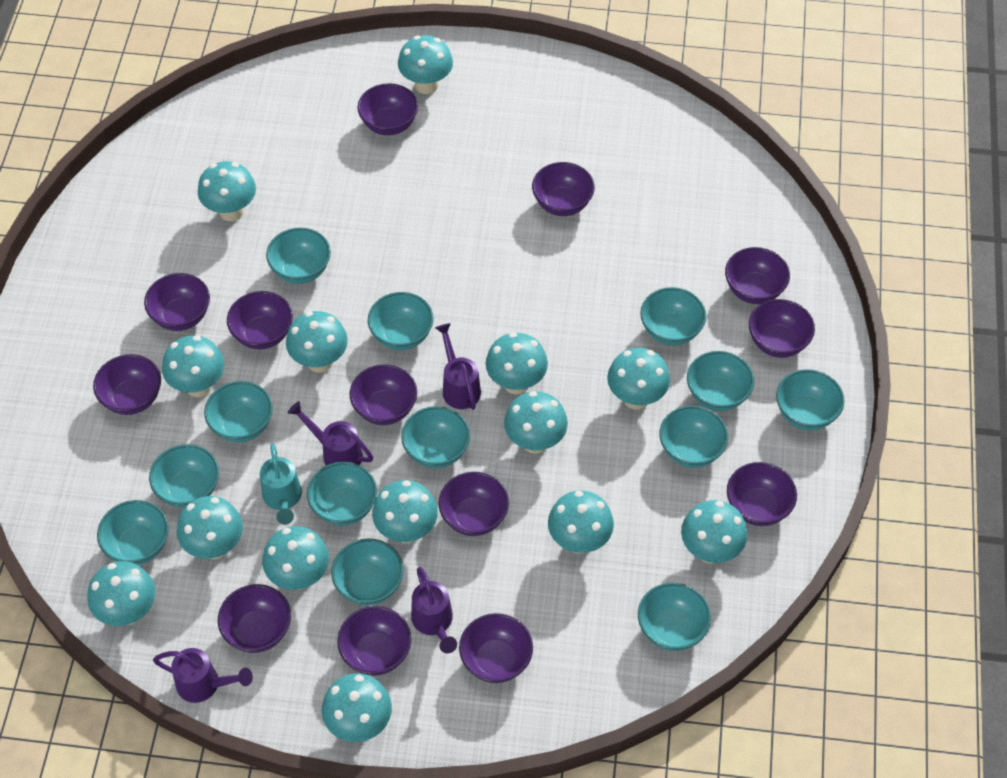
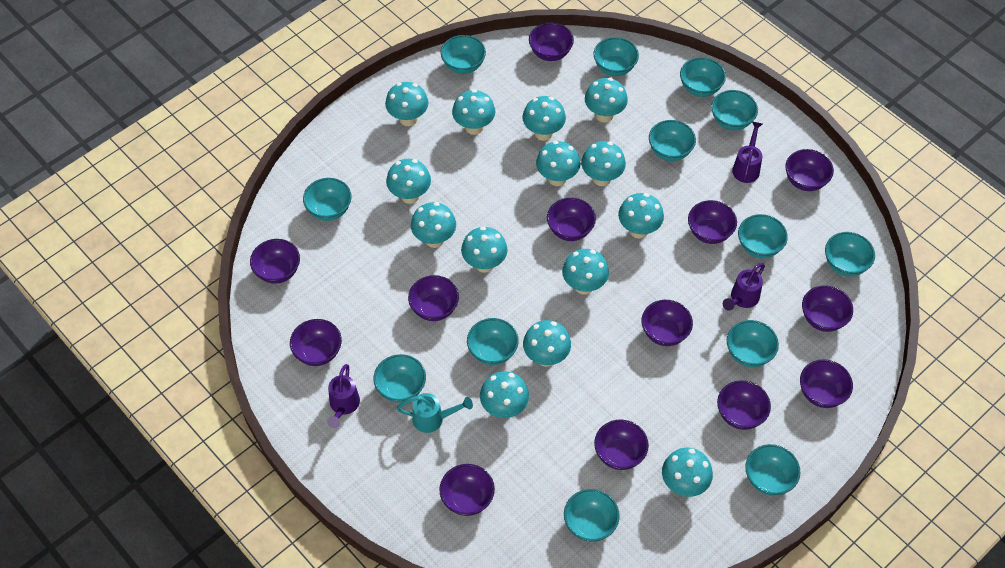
purple watering can: [153,648,253,703] [288,401,373,466] [411,567,457,653] [435,323,481,410] = 4 -> [327,364,360,428] [723,263,765,311] [732,121,762,183] = 3

